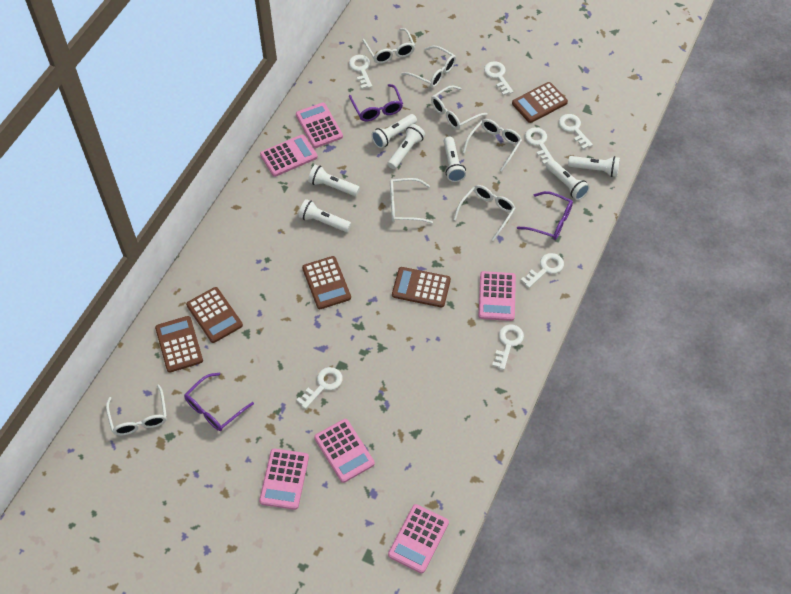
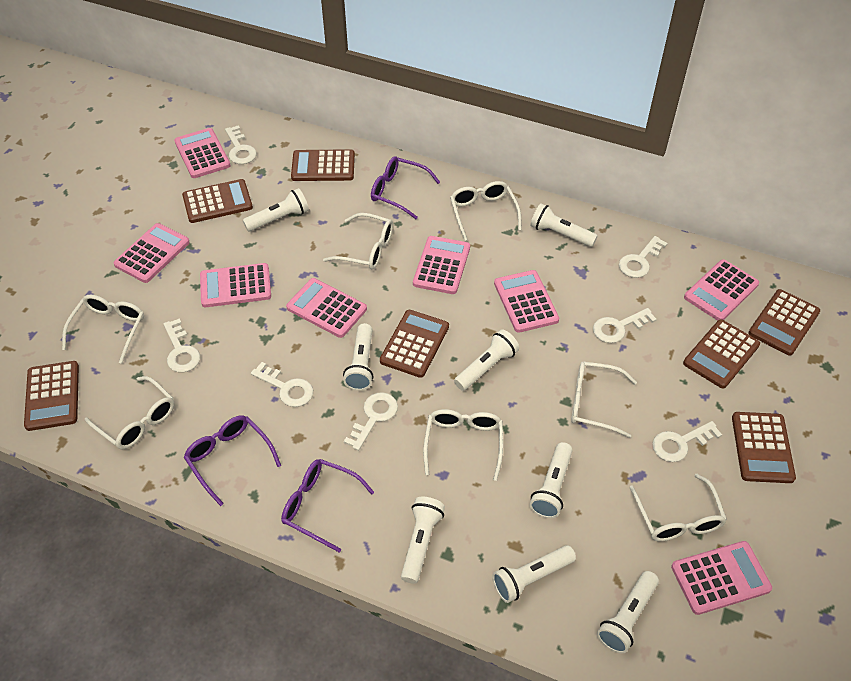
brown calculator: [155,316,203,372] [186,287,243,343] [302,256,351,309] [392,267,451,307] [512,82,568,123] = 5 -> [24,361,79,431] [182,179,253,223] [291,149,355,181] [380,310,449,378] [683,319,760,388] [732,412,796,483] [748,289,820,356] = 7
pink calculator: [259,448,309,510] [260,134,318,177] [296,103,343,148] [314,419,375,483] [388,504,449,573] [478,271,516,321] = 6 -> [114,223,190,283] [174,128,231,178] [200,263,271,307] [286,278,367,338] [413,236,470,294] [494,270,559,333] [671,541,772,615] [684,259,759,321] = 8
white flashlight: [299,199,351,232] [308,164,360,196] [371,114,417,148] [388,124,425,169] [444,137,466,182] [546,159,590,200] [568,156,620,177] = 7 -> [243,188,309,231] [343,323,374,391] [401,497,445,584] [454,330,519,391] [492,545,576,603] [530,204,598,247] [530,442,572,518] [597,571,659,654] = 8

